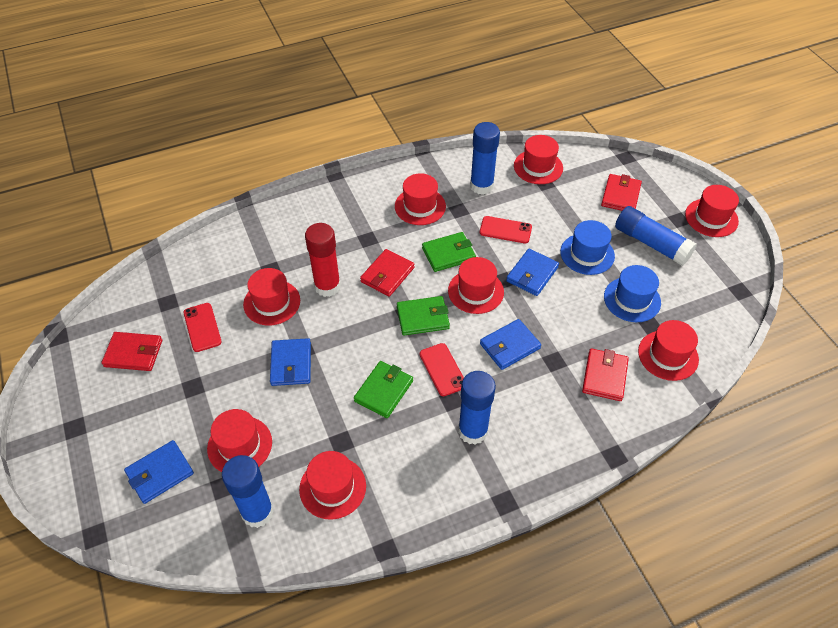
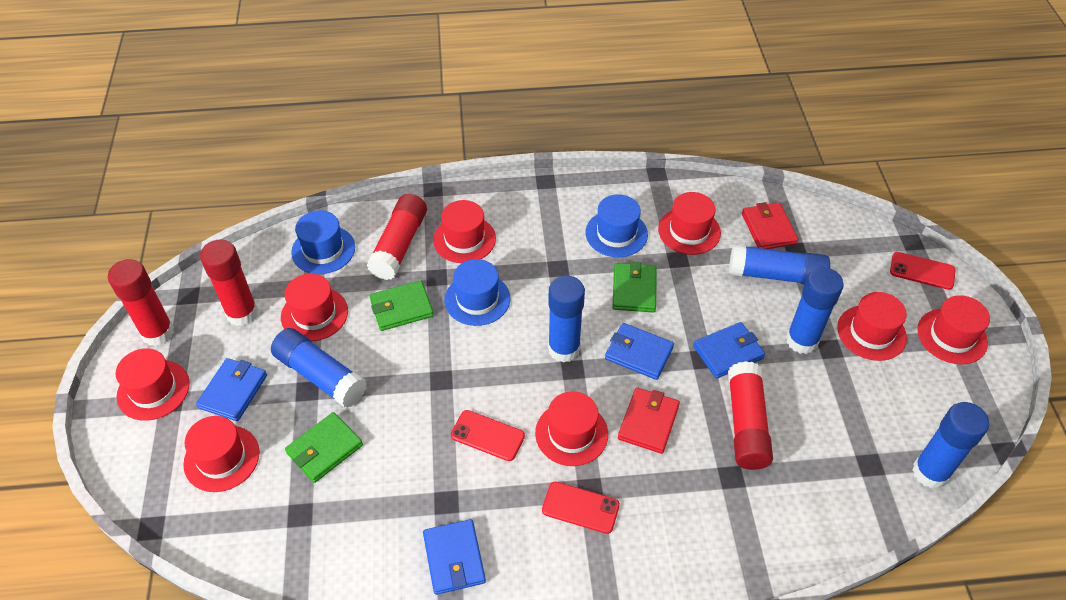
blue glue stick: [222,455,274,528] [458,371,496,445] [470,122,500,195] [615,206,697,266] = 4 -> [271,328,367,408] [548,275,585,363] [729,245,830,285] [786,267,844,354] [912,402,989,489] = 5
blue hat: [560,220,615,275] [604,265,661,322] = 2 -> [291,210,355,274] [445,259,510,326] [586,194,648,257] = 3
red glue stick: [305,223,341,297] = 1 -> [108,259,174,346] [200,239,258,326] [367,194,427,280] [728,361,773,470] = 4
red wallet: [102,332,162,371] [360,249,415,297] [582,348,629,401] [601,174,642,211] = 4 -> [618,387,680,454] [742,202,798,249] = 2

